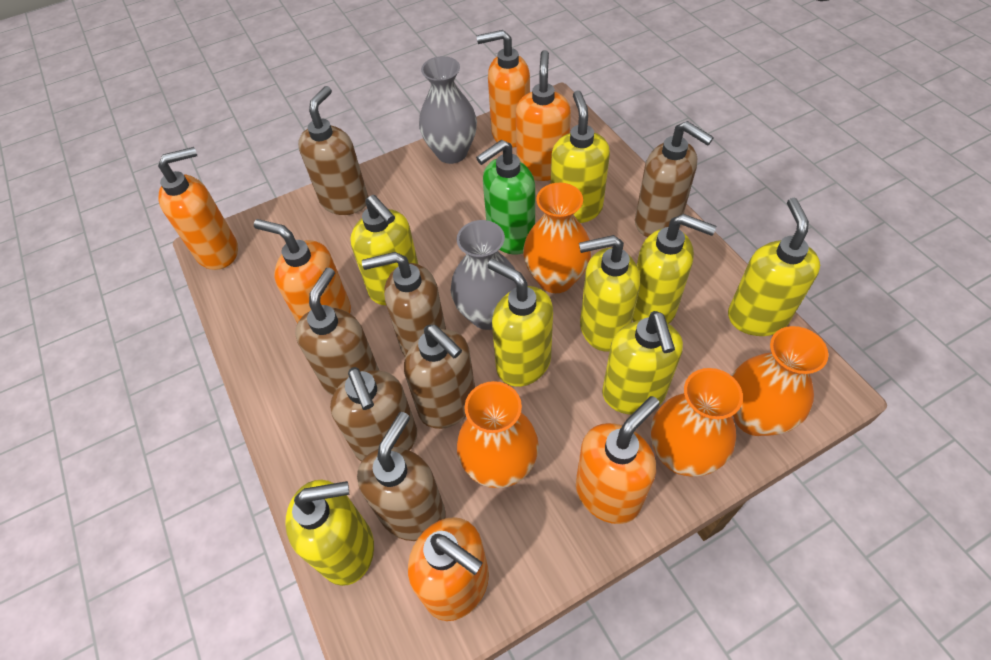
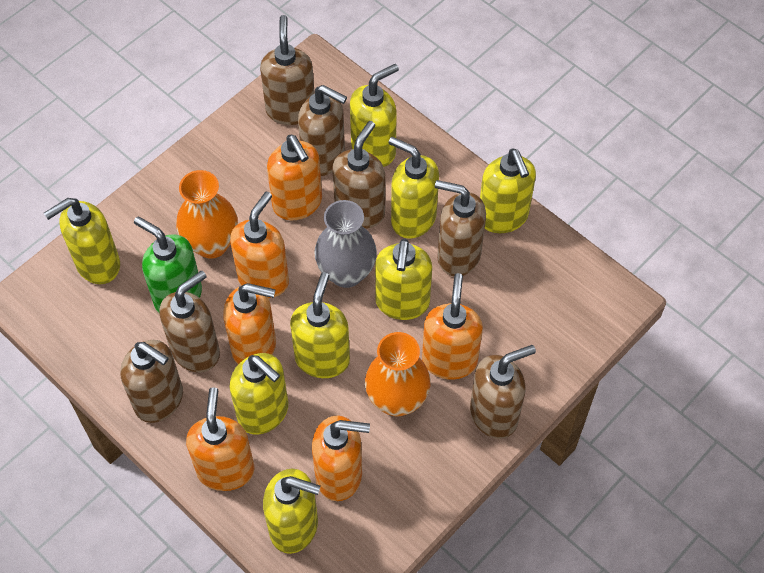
grey vase: [419,56,477,164] [451,220,516,330] = 2 -> [314,200,377,288] = 1
orange vase: [457,381,539,488] [523,183,592,293] [651,368,743,477] [732,326,829,436] = 4 -> [176,170,238,259] [365,332,431,416] = 2

